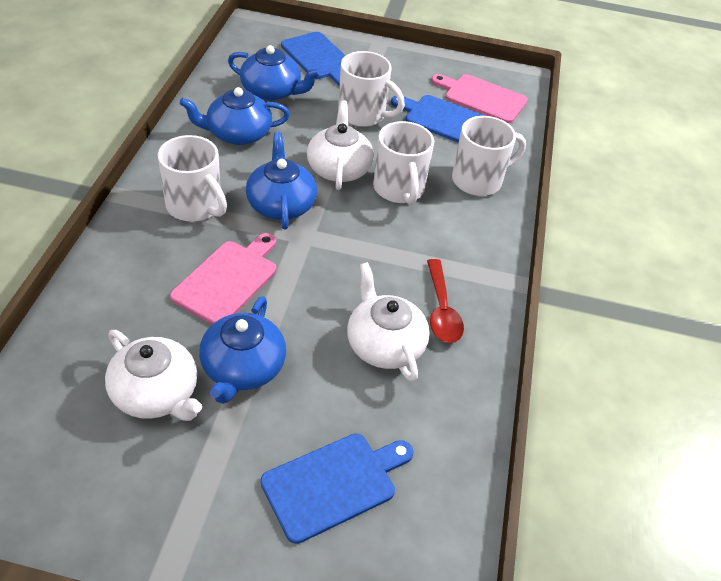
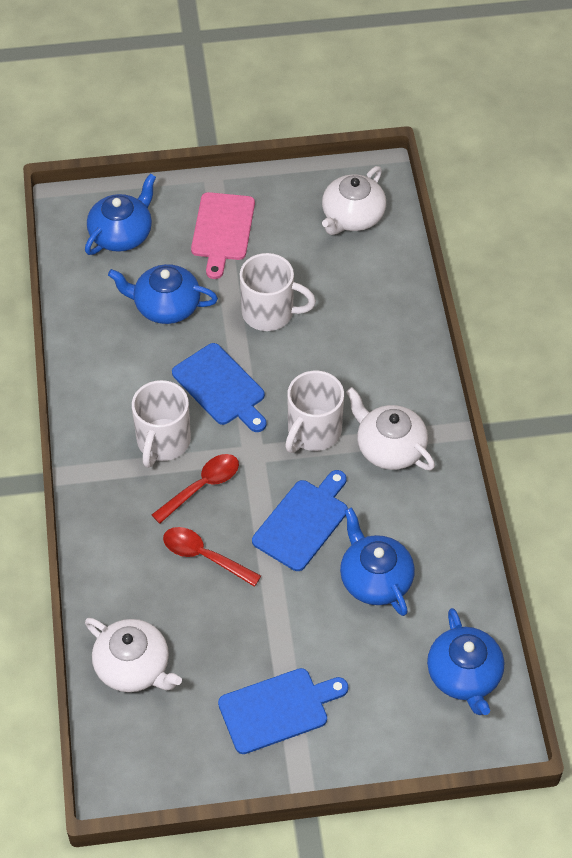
pink cutting board: [170,233,276,324] [431,74,528,123] = 2 -> [191,192,255,279] = 1
red spoon: [427,259,464,343] = 1 -> [152,454,239,524] [163,527,261,587] = 2
white mug: [158,135,227,222] [338,51,405,127] [373,121,434,205] [452,116,526,196] = 4 -> [132,380,191,468] [240,253,316,331] [285,371,344,453] = 3

